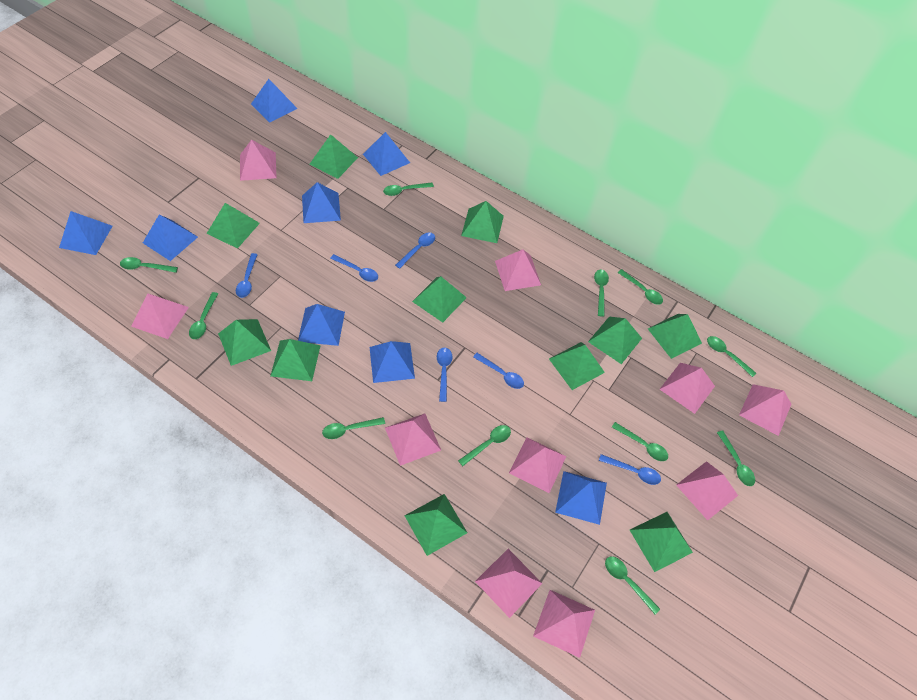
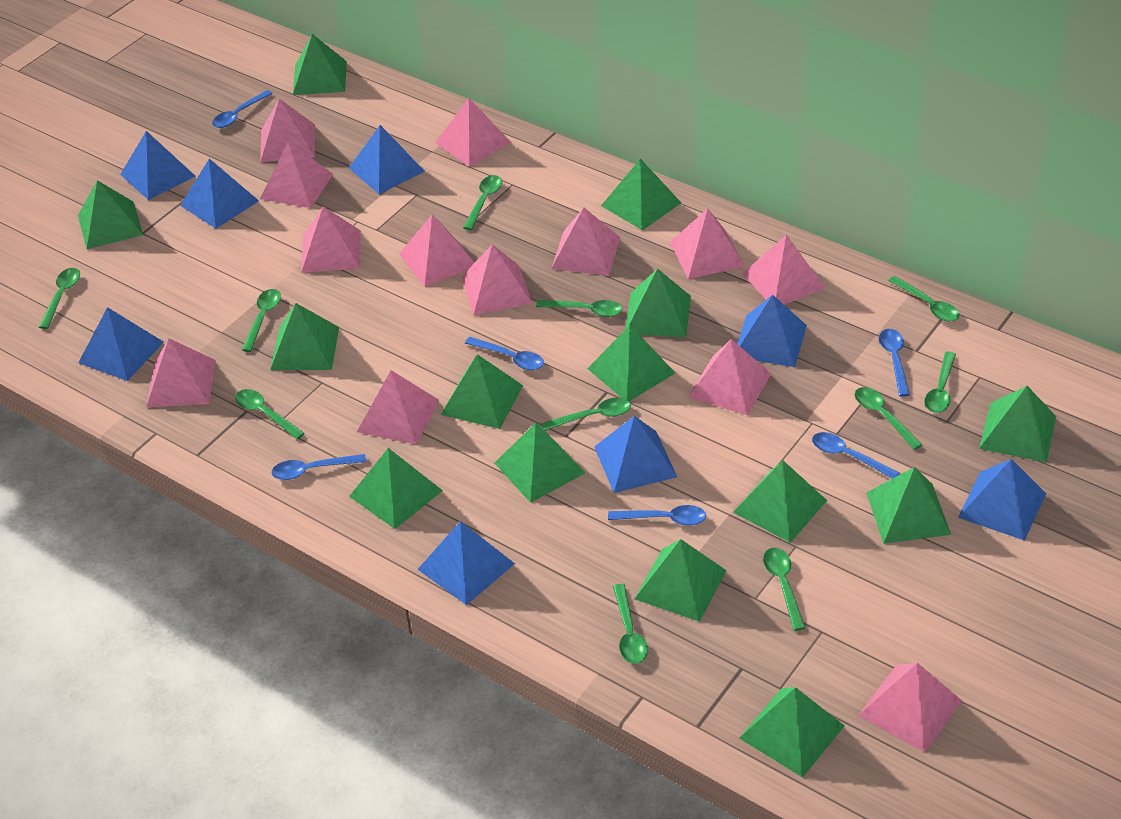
green pyramid: [206,203,260,249] [218,319,271,366] [271,339,321,381] [309,134,358,179] [404,494,467,556] [412,276,467,323] [461,201,504,243] [549,342,605,390] [588,317,642,364] [630,512,693,572] [648,314,702,359] = 11 -> [78,180,143,249] [270,303,339,370] [293,34,347,95] [349,448,443,529] [441,354,523,429] [494,422,585,503] [587,325,675,401] [601,159,681,230] [625,269,691,337] [635,539,727,622] [733,461,827,543] [739,687,845,778] [866,467,951,544] [979,386,1056,463] = 14
pink pyramid: [131,293,189,339] [240,140,277,181] [385,414,441,466] [475,549,543,618] [495,249,541,291] [509,437,566,493] [533,590,595,658] [659,363,715,414] [676,461,738,520] [739,384,791,436] = 10 -> [146,338,216,407] [260,99,315,162] [260,142,333,208] [301,206,361,273] [357,370,439,445] [399,214,475,287] [435,98,511,167] [462,244,532,315] [551,208,620,275] [670,208,745,279] [688,339,771,415] [742,235,825,305] [858,663,962,752] = 13

